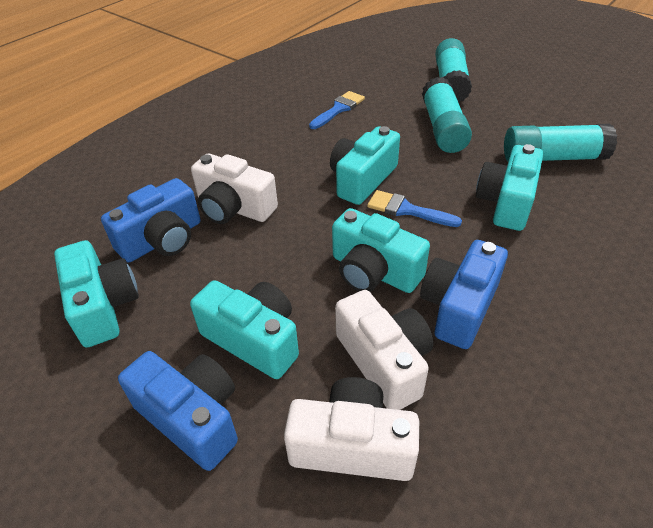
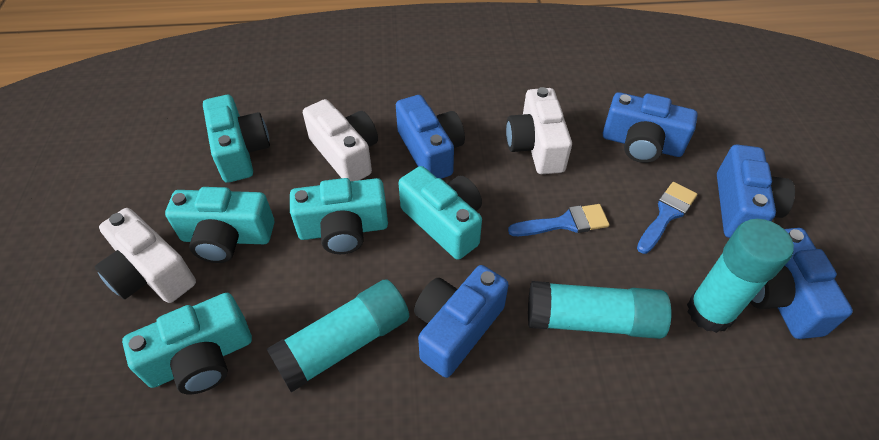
blue camera: [101,178,200,262] [118,351,238,471] [420,240,508,349] = 3 -> [396,95,465,179] [414,265,509,378] [603,92,698,163] [717,144,795,238] [750,228,853,339] = 5

